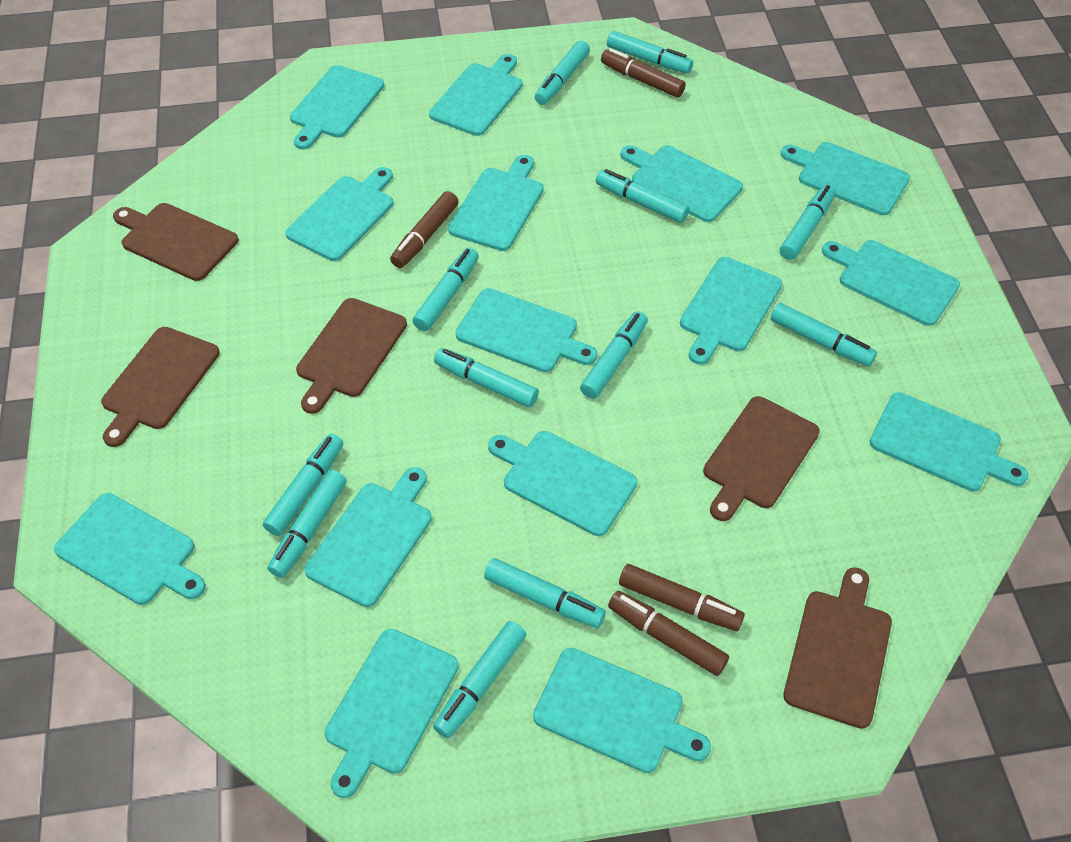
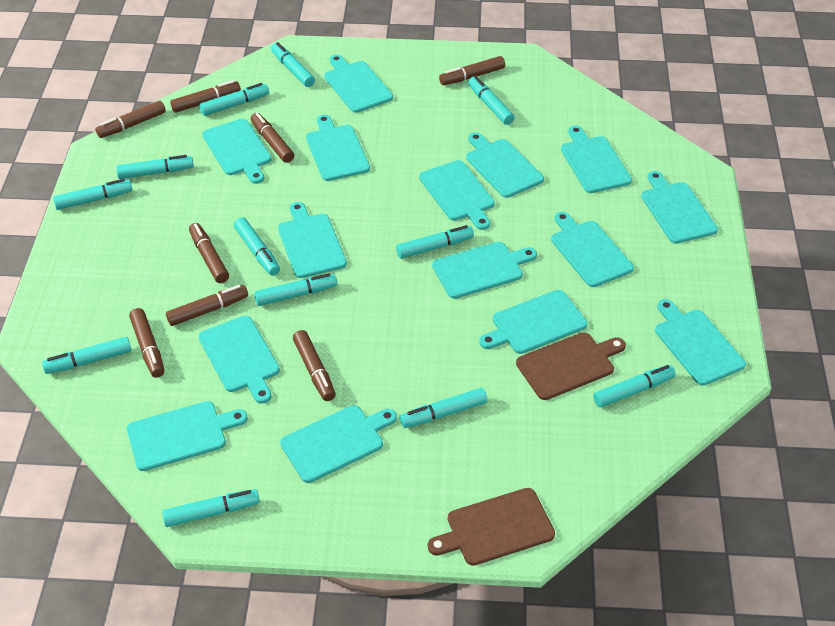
brown cutting board: [101,327,220,447] [113,203,238,281] [296,298,407,414] [703,396,820,521] [783,567,892,729] = 5 -> [428,488,555,566] [516,332,626,400] = 2
brown marker: [390,191,459,268] [601,48,686,97] [608,591,729,676] [619,564,745,631] = 4 -> [95,101,166,138] [129,308,164,378] [166,285,248,326] [170,80,241,113] [189,223,229,283] [251,112,294,163] [293,330,336,401] [439,56,505,85] = 8

